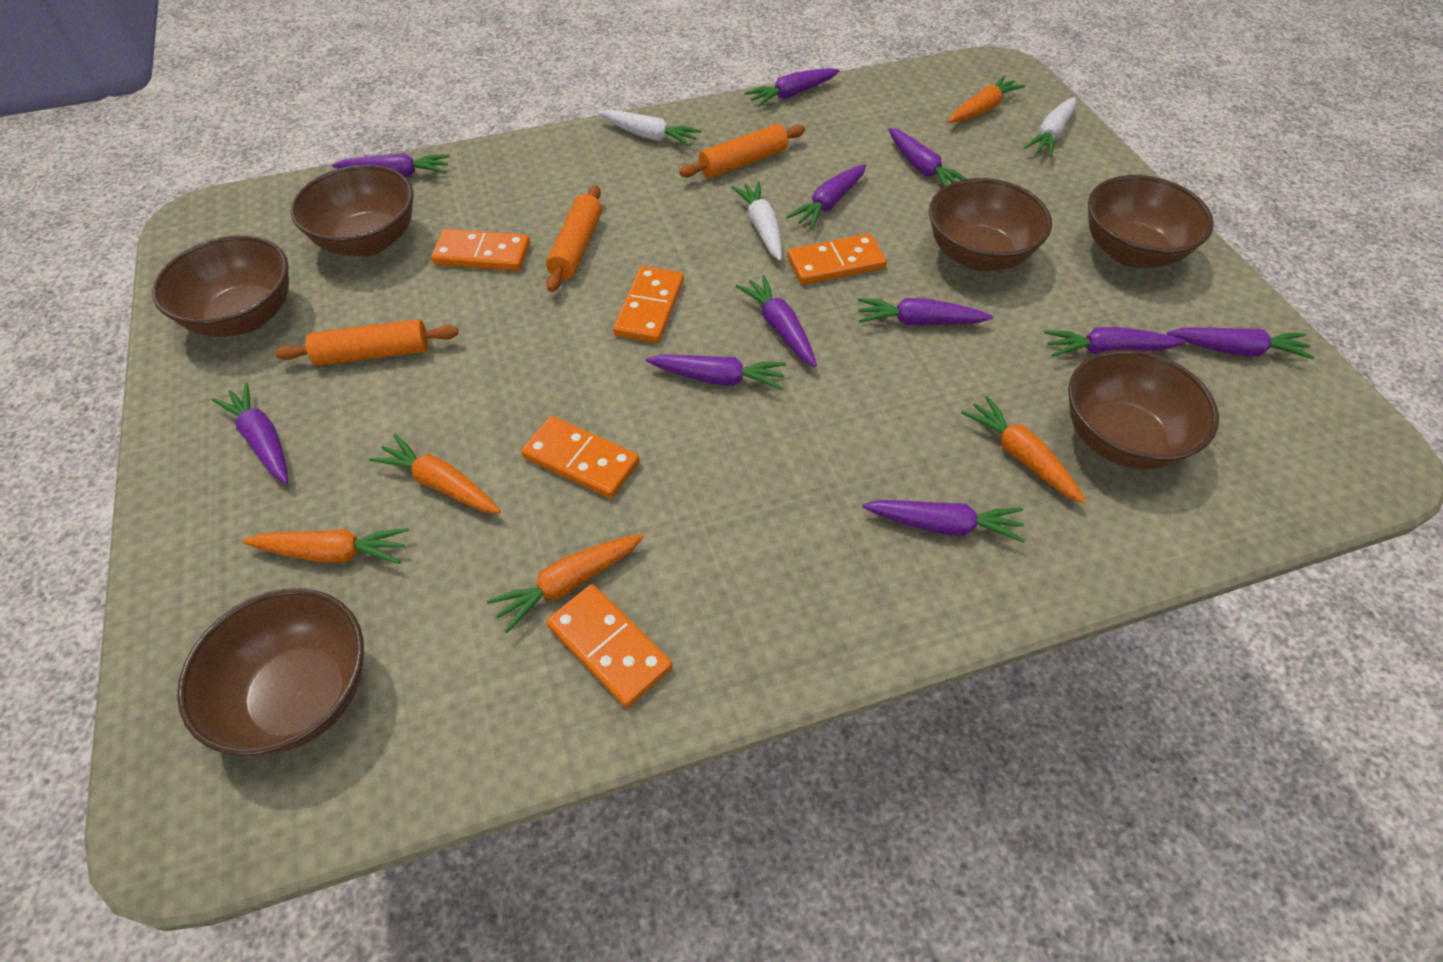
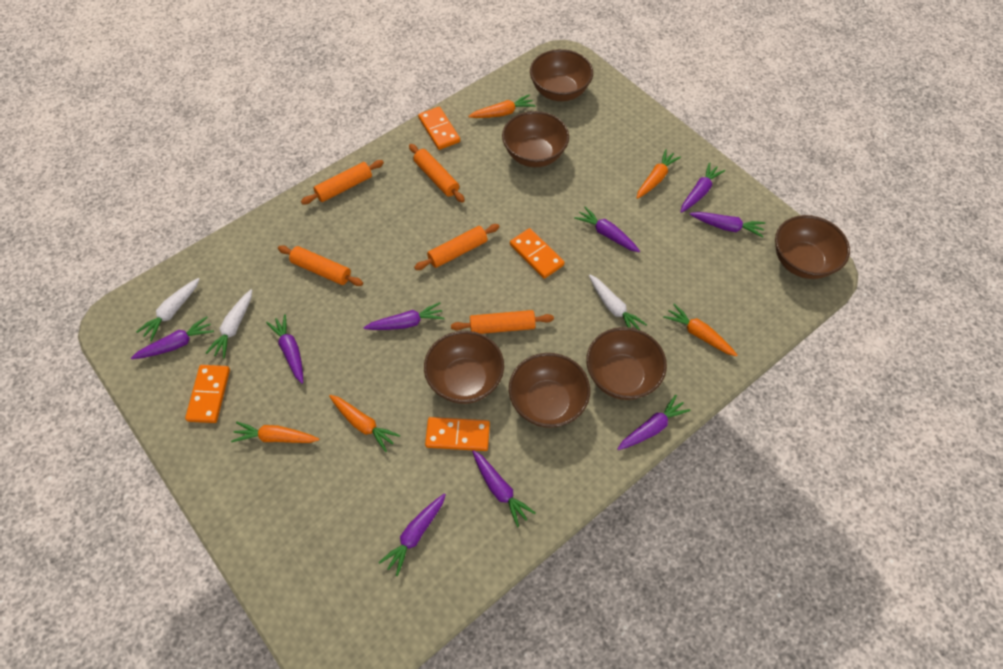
orange domino: [431,229,530,271] [521,416,640,499] [546,584,673,708] [613,266,684,343] [787,234,887,285] = 5 -> [185,365,230,423] [418,107,460,150] [425,417,490,451] [510,228,565,279] = 4
orange rolling pin: [275,319,459,366] [546,185,602,292] [679,124,805,178] = 3 -> [278,245,363,286] [301,160,384,204] [409,144,465,203] [414,224,500,270] [451,310,554,334] = 5
purple carrot: [212,382,288,484] [332,153,450,177] [646,354,786,390] [736,275,817,367] [745,68,840,107] [787,164,866,229] [858,298,993,325] [862,500,1025,543] [888,128,967,187] [1044,327,1185,357] [1167,328,1315,359] = 11 -> [131,317,214,359] [266,314,303,384] [363,302,444,330] [379,493,446,576] [472,450,535,527] [574,207,640,252] [618,395,691,450] [681,162,725,213] [690,212,765,237] = 9

